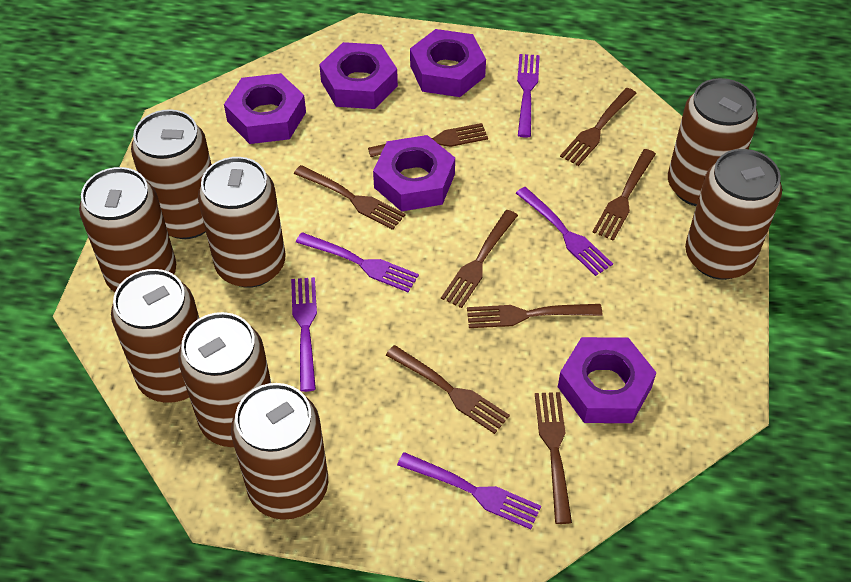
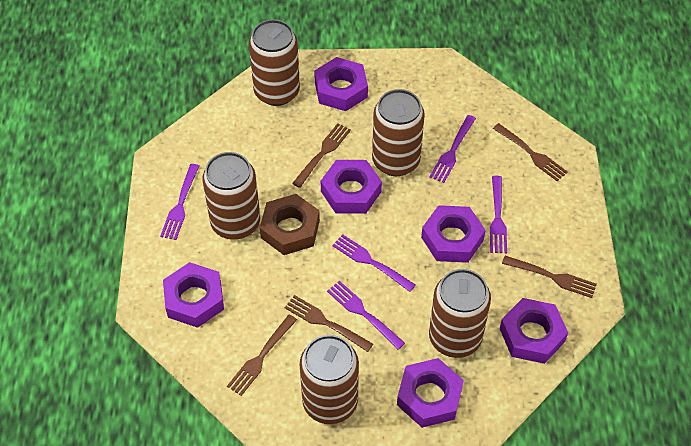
brown can: [79,167,176,292] [111,269,199,403] [131,109,212,239] [178,312,271,447] [198,157,285,288] [231,383,328,520] [668,78,758,206] [685,149,782,280] = 8 -> [202,152,260,240] [249,19,300,106] [300,335,359,424] [372,89,425,176] [429,269,491,358] = 5
brown fork: [294,165,405,230] [368,123,488,157] [386,345,510,434] [441,210,518,308] [467,304,603,328] [535,392,572,524] [560,88,637,166] [592,149,656,241] = 8 -> [227,314,297,396] [285,295,373,352] [292,123,351,188] [493,123,568,181] [502,256,597,298] = 5
brown nut: none = 0 -> [260,194,320,255] = 1
purple nut: [224,73,306,144] [319,42,398,109] [373,135,455,211] [410,29,486,97] [558,337,656,423] = 5 -> [163,262,224,328] [314,57,368,111] [321,160,382,214] [397,358,464,428] [421,205,486,263] [500,298,568,364] = 6

